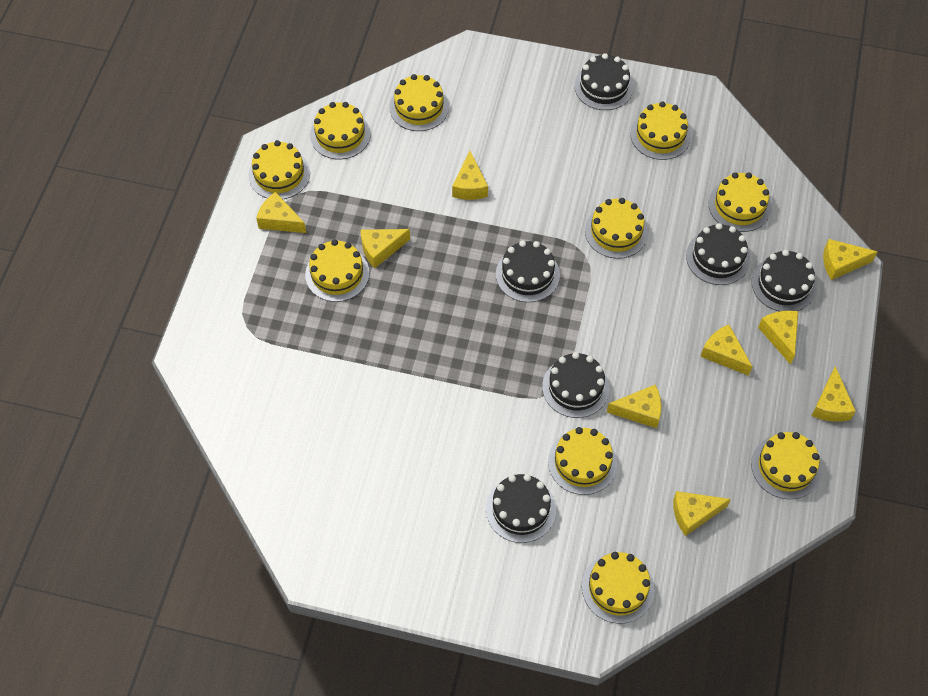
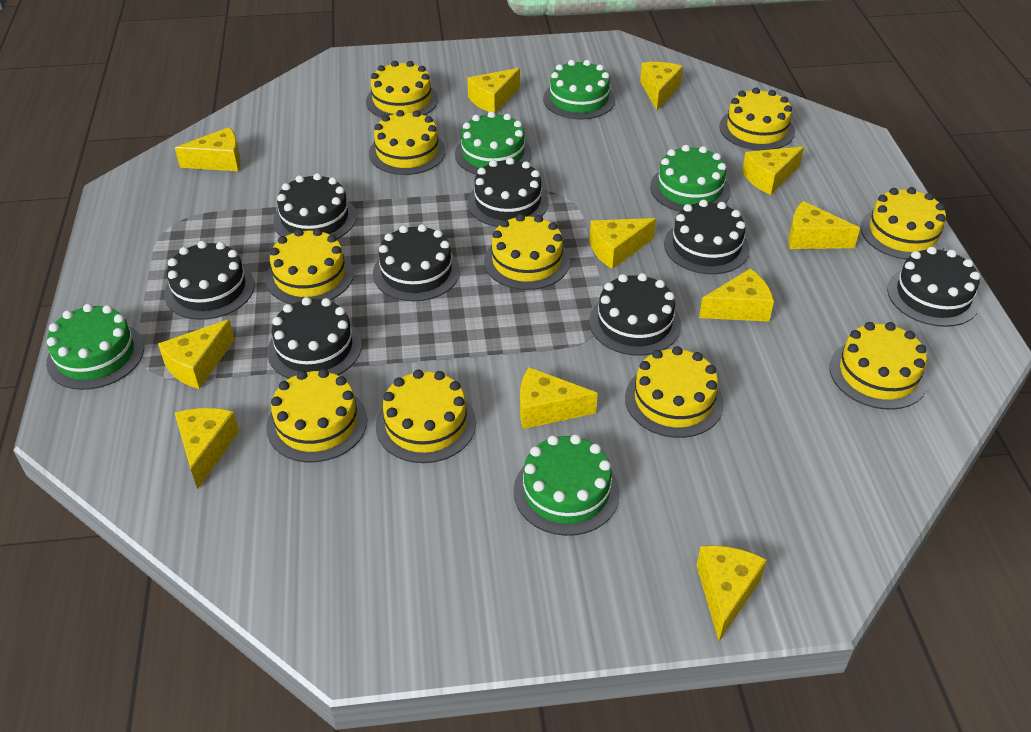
black cake: [486,474,556,543] [496,240,560,302] [542,352,610,418] [574,53,634,110] [686,223,750,285] [752,250,817,312] = 6 -> [164,241,255,320] [267,297,362,379] [273,173,356,239] [373,224,460,301] [468,158,549,227] [589,273,681,356] [664,200,750,274] [887,247,980,327] = 8
green cake: none = 0 -> [46,304,144,390] [455,111,532,175] [514,434,620,536] [543,60,615,119] [650,145,731,212] = 5
yellow cheese: [256,192,306,233] [361,229,410,268] [452,151,488,200] [607,385,661,428] [673,491,731,536] [700,325,753,376] [758,311,798,365] [812,366,856,422] [823,239,878,280] = 9 -> [158,319,235,389] [175,127,241,171] [175,408,239,489] [467,68,520,113] [520,367,598,429] [589,218,656,269] [640,62,683,110] [696,545,767,641] [699,269,774,322] [742,147,804,195] [788,201,860,249] = 11

